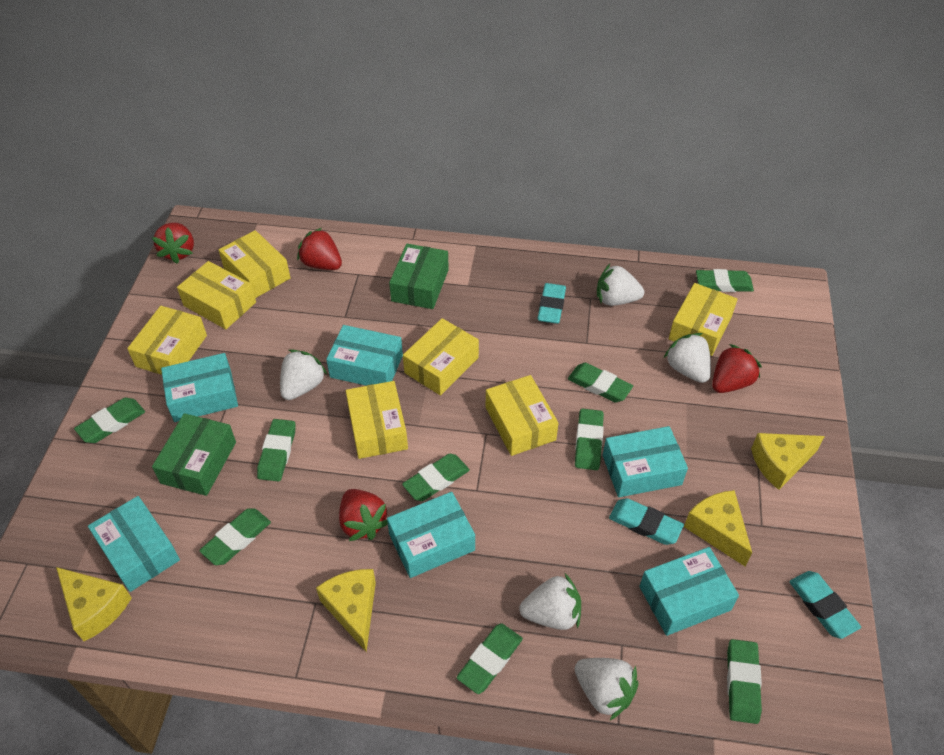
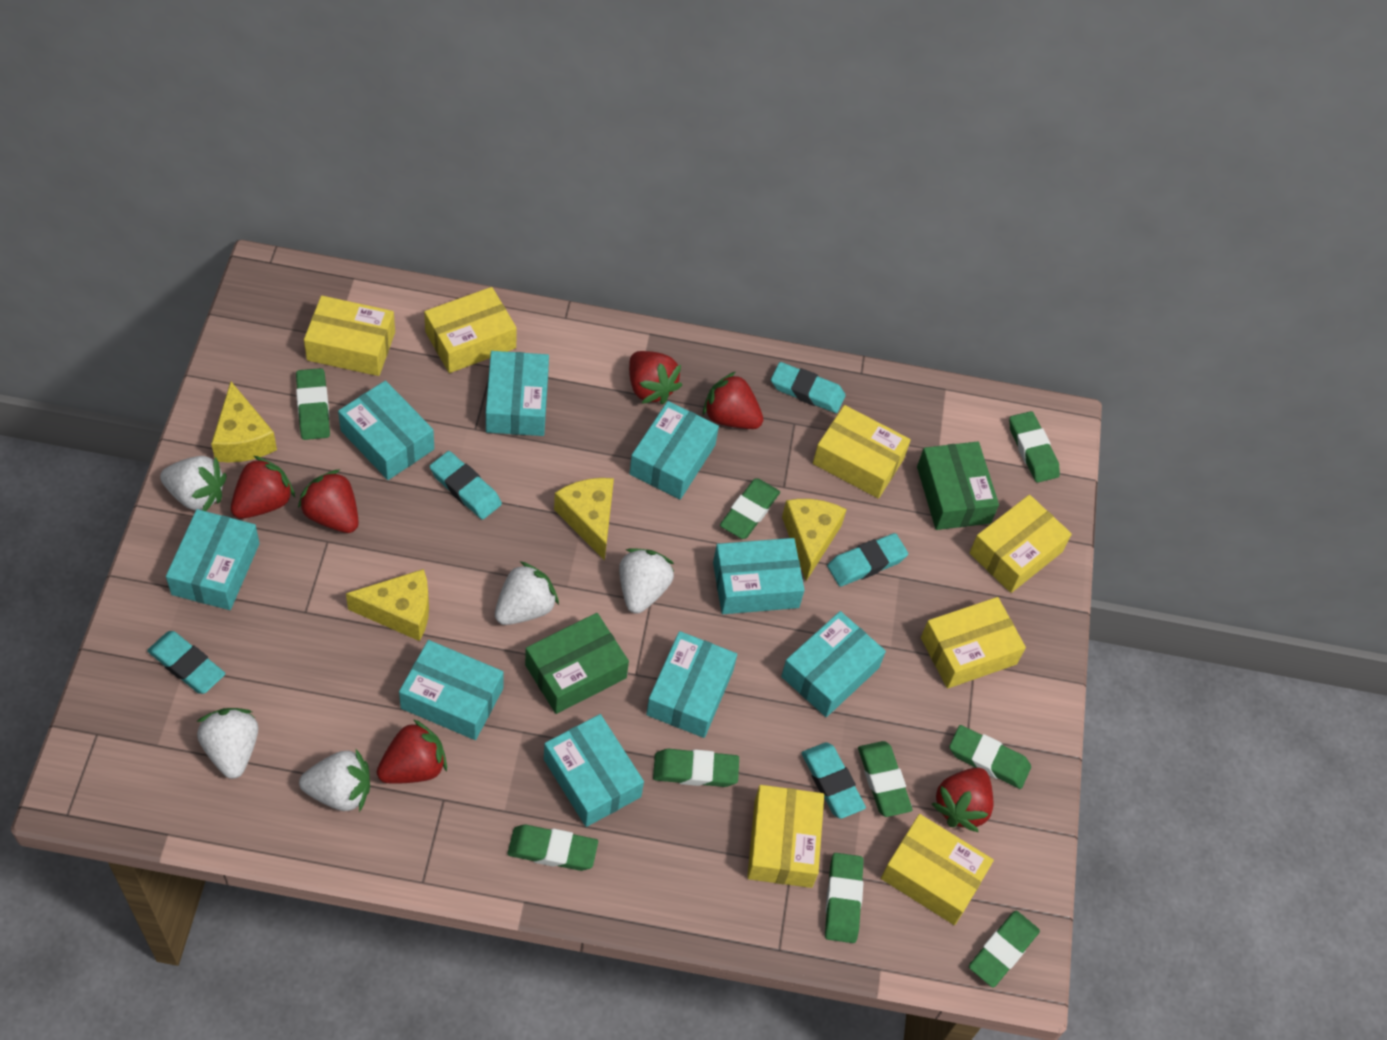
red strawberry: [152,223,194,264] [297,228,342,270] [339,489,388,541] [712,344,762,393] = 4 -> [231,456,295,519] [298,469,359,533] [377,719,447,784] [629,351,682,404] [703,372,763,429] [932,768,993,832] = 6
turquoise box: [88,496,180,592] [161,353,238,422] [326,325,403,386] [387,492,475,578] [603,426,688,497] [639,547,739,636] = 6 -> [166,509,260,610] [338,381,434,480] [399,640,504,740] [486,351,549,436] [544,714,644,827] [629,401,719,499] [646,631,737,738] [713,538,805,614] [781,611,886,717] = 9
turquoise eraser: [537,283,566,324] [609,498,684,545] [789,571,861,639] = 3 -> [147,631,225,694] [430,451,502,520] [771,362,846,413] [802,742,866,819] [827,533,908,587] = 5

